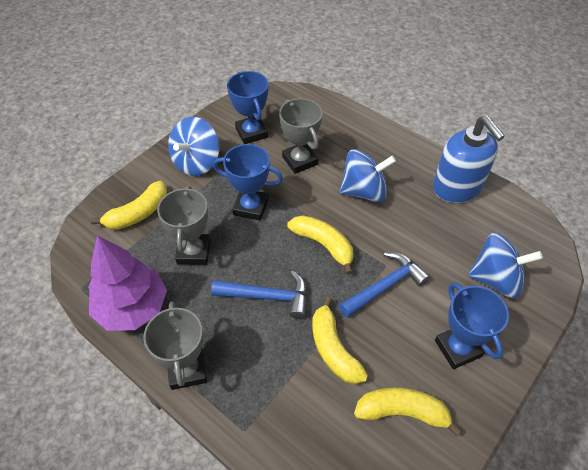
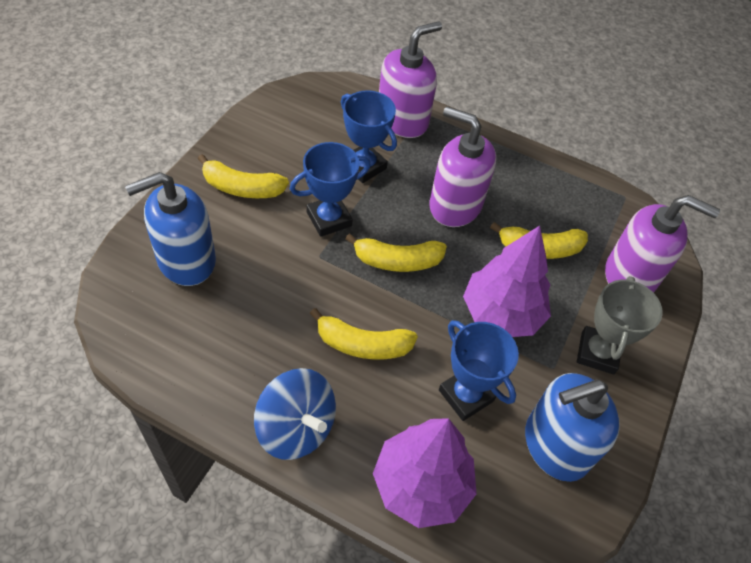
blue hammer: [211,270,307,319] [339,252,430,318] = 2 -> none = 0
blue soap dispenser: [433,116,505,203] = 1 -> [125,172,216,286] [525,373,620,482] = 2
blue spinning top: [168,117,219,176] [339,149,396,203] [468,232,543,299] = 3 -> [254,368,336,460] = 1
grey trophy: [143,301,207,390] [157,186,211,265] [279,98,322,174] = 3 -> [577,276,663,374] = 1
purple soap dispenser: none = 0 -> [379,21,442,138] [429,106,496,227] [605,195,720,293] = 3
purple tree: [88,235,167,331] = 1 -> [373,418,477,528] [463,226,551,337] = 2

